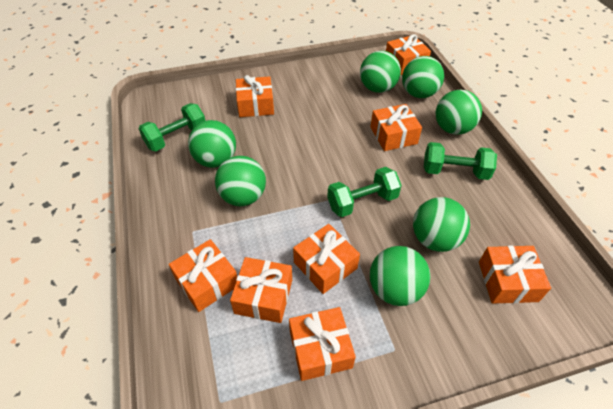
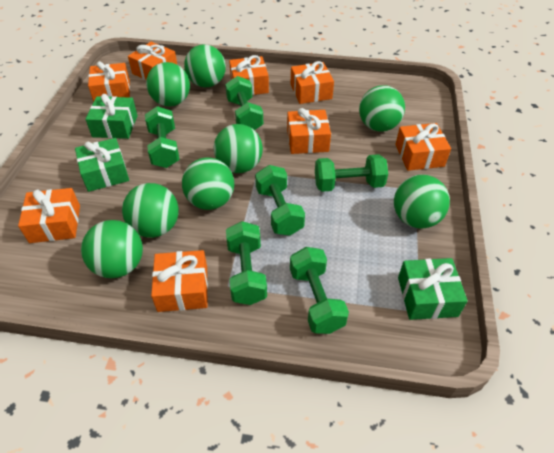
green ball: [188,120,236,168] [215,156,266,206] [360,51,401,93] [370,246,430,306] [402,56,444,98] [413,197,470,252] [436,90,482,135] = 7 -> [81,220,143,278] [122,183,179,238] [146,62,190,107] [182,157,234,210] [184,44,226,88] [214,124,263,173] [359,85,405,132] [394,175,450,229] = 8
green dumbbell: [138,103,206,151] [327,167,402,217] [424,142,497,180] = 3 -> [145,106,180,168] [225,76,263,130] [226,221,267,305] [255,165,305,236] [290,247,349,334] [315,154,388,192] = 6
green gift: none = 0 -> [75,138,129,192] [85,94,138,139] [398,258,468,320] = 3

